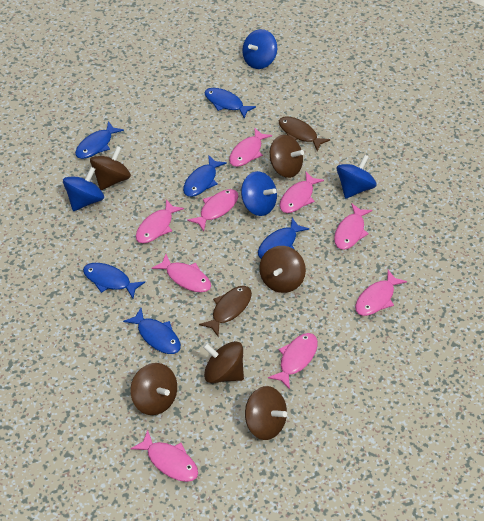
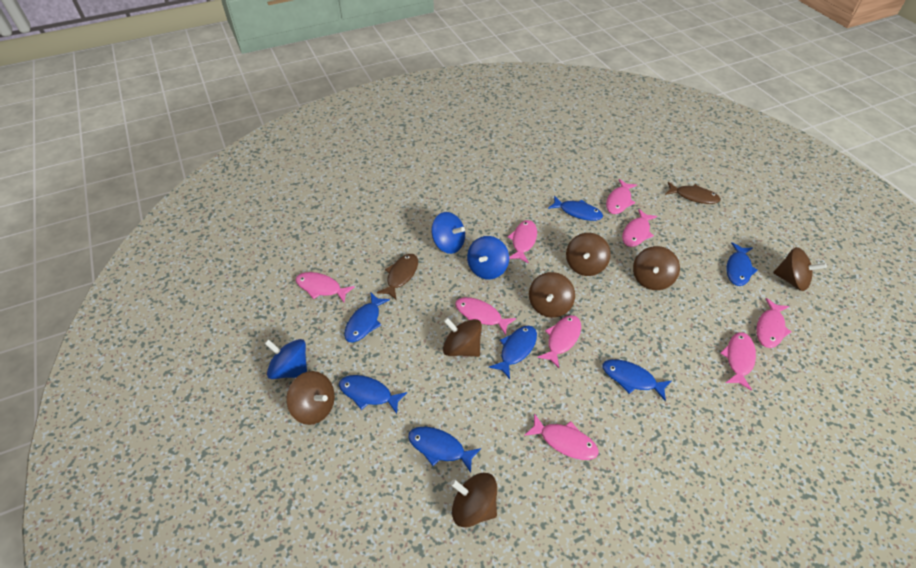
blue fish: [75,121,124,159] [83,263,145,299] [123,308,181,354] [183,155,227,197] [204,88,256,118] [258,218,309,259] = 6 -> [339,375,407,414] [344,292,390,343] [408,427,481,473] [489,325,537,379] [548,196,603,221] [603,359,671,401] [727,242,758,286] = 7
blue spinning top: [63,167,104,211] [241,171,277,216] [242,29,277,69] [337,155,377,199] = 4 -> [264,339,307,379] [431,212,465,254] [467,236,509,279] = 3
brown spinning top: [90,146,131,190] [130,363,177,415] [203,341,244,383] [245,386,287,440] [259,246,306,293] [270,135,304,178] = 6 -> [286,371,335,425] [443,317,482,357] [450,473,497,528] [529,272,575,318] [566,233,611,276] [633,246,680,290] [773,247,827,291] = 7

